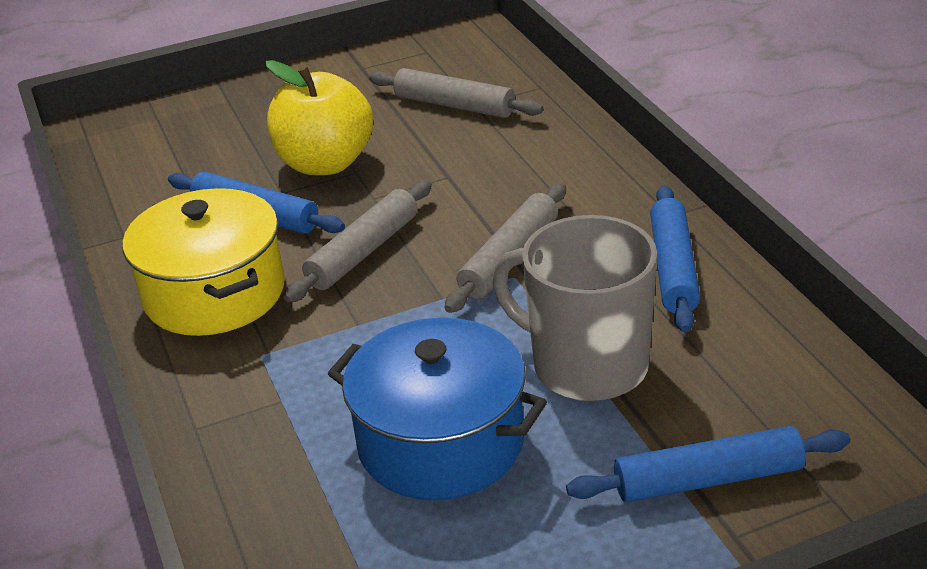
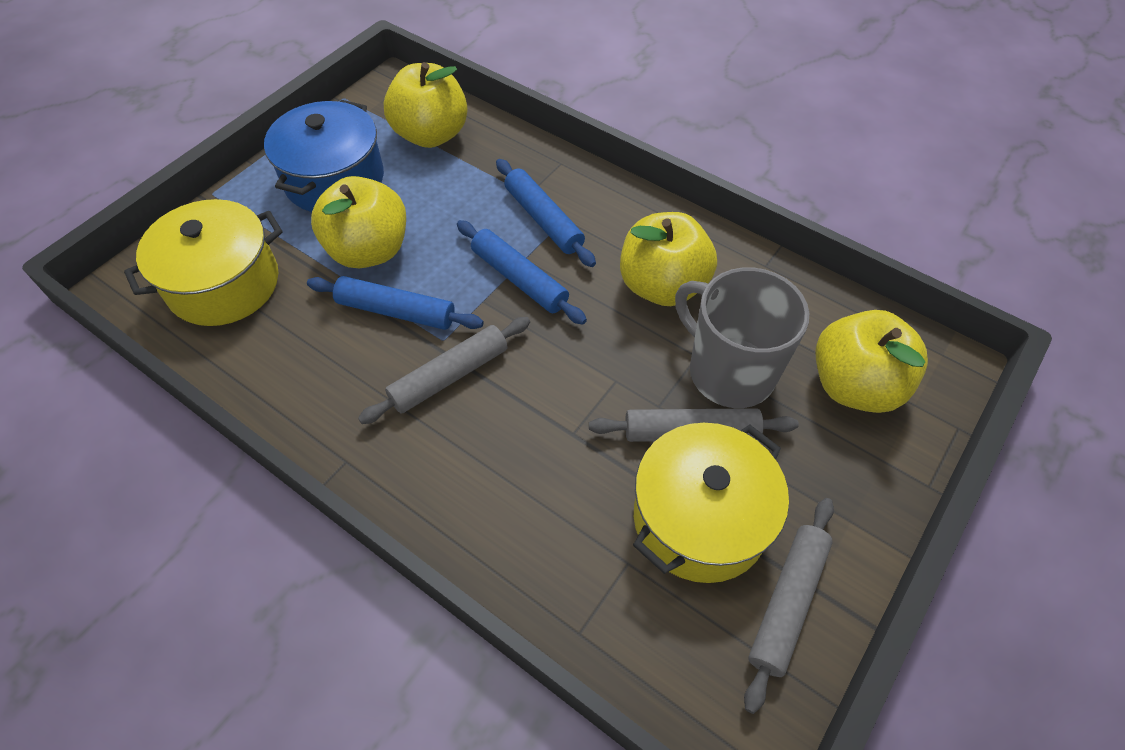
yellow apple: [266,60,373,175] = 1 -> [311,176,406,268] [384,62,468,148] [620,212,717,306] [815,310,928,413] = 4
yellow pot: [123,188,285,336] = 1 -> [124,199,282,326] [633,423,789,583] = 2

